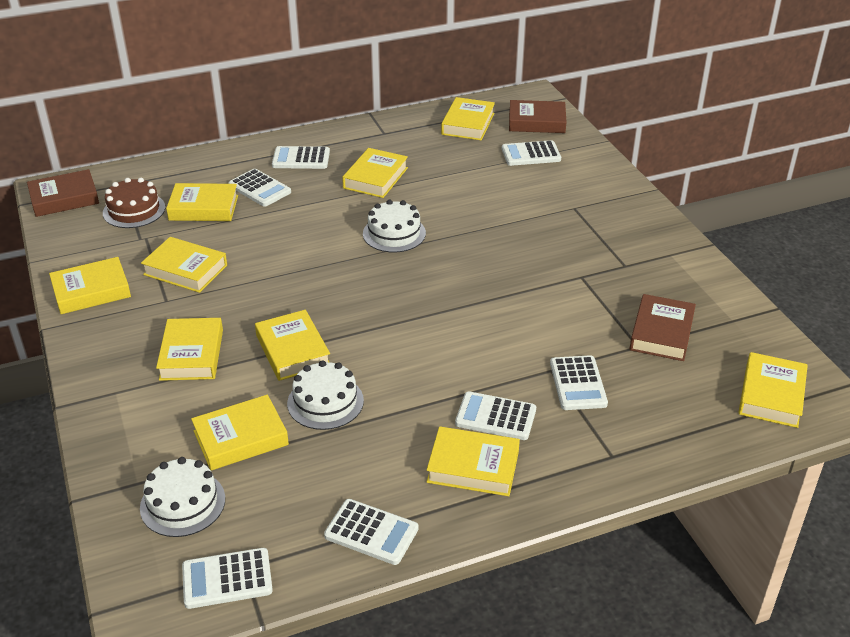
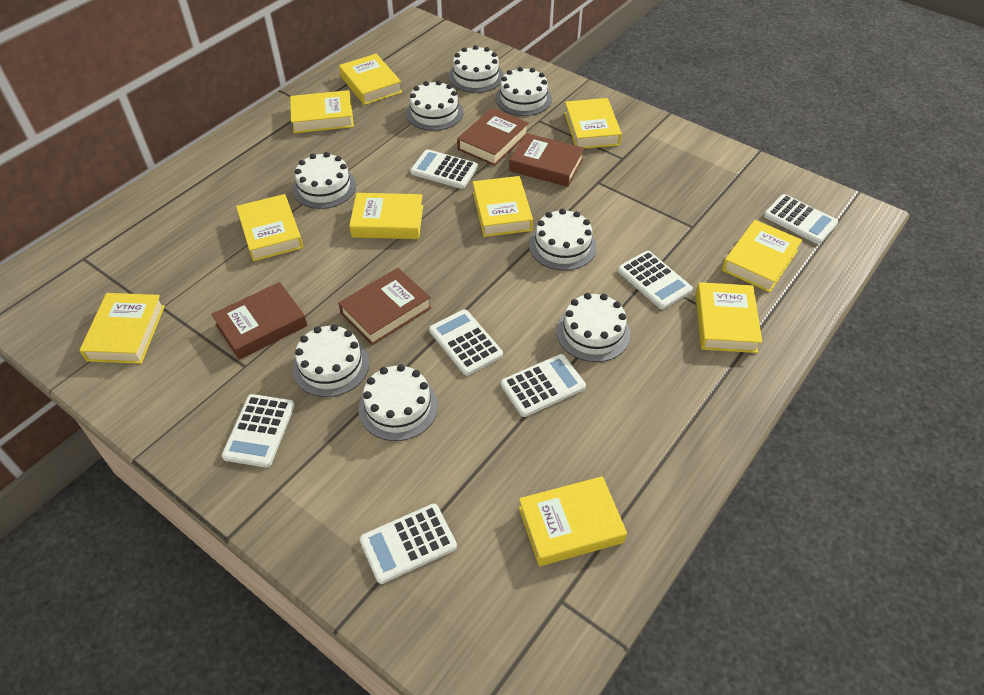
brown book: [27,169,99,217] [509,100,566,133] [630,294,696,361] = 3 -> [211,282,307,360] [338,268,431,345] [457,108,529,166] [509,133,585,187] = 4
brown cake: [103,178,165,228] = 1 -> none = 0
white cake: [140,457,225,537] [287,360,364,430] [363,200,426,253] = 3 -> [292,152,356,209] [293,324,369,397] [358,364,438,441] [406,80,463,131] [449,45,504,93] [495,67,552,116] [529,209,597,271] [556,293,630,362] = 8

